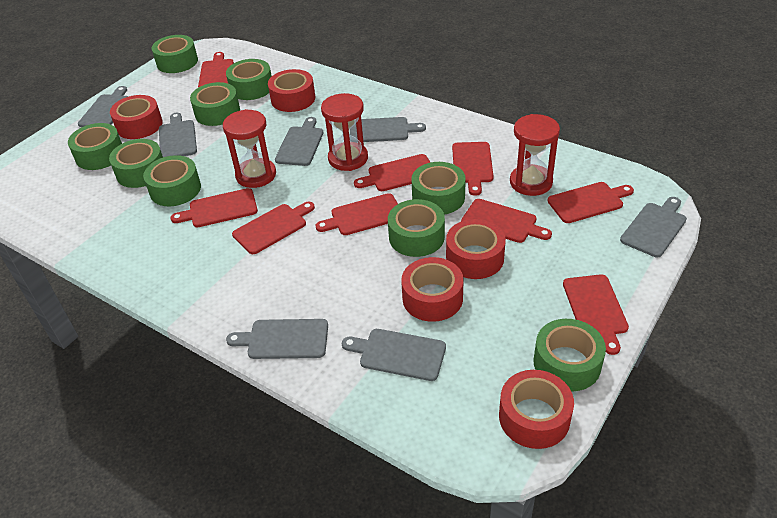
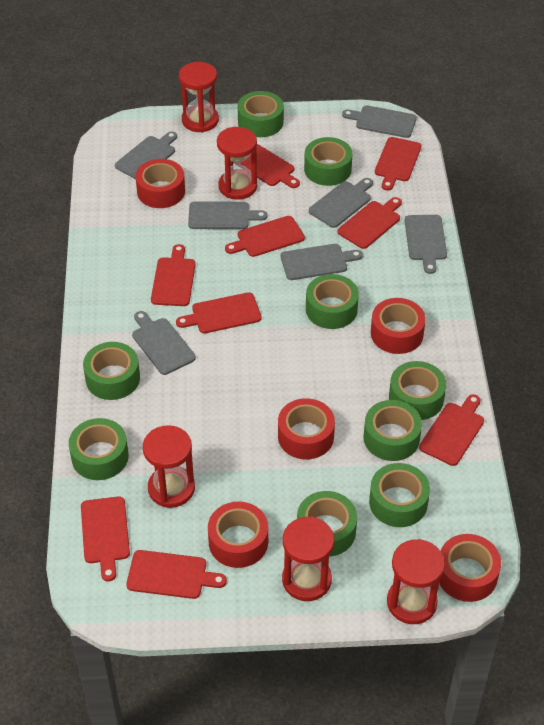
red hourglass: [223,109,276,188] [321,93,368,171] [510,114,560,196] = 3 -> [143,425,195,508] [179,62,219,133] [217,127,257,200] [282,517,334,601] [387,539,445,624] = 5

